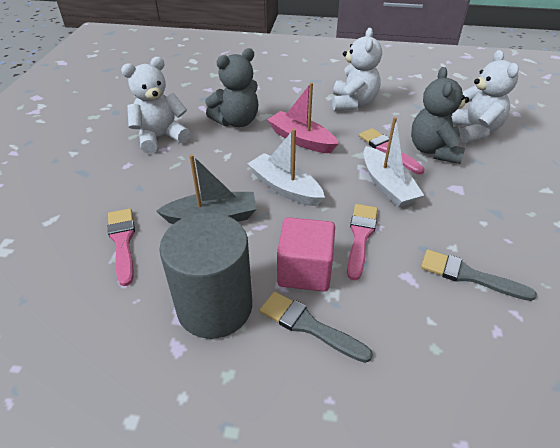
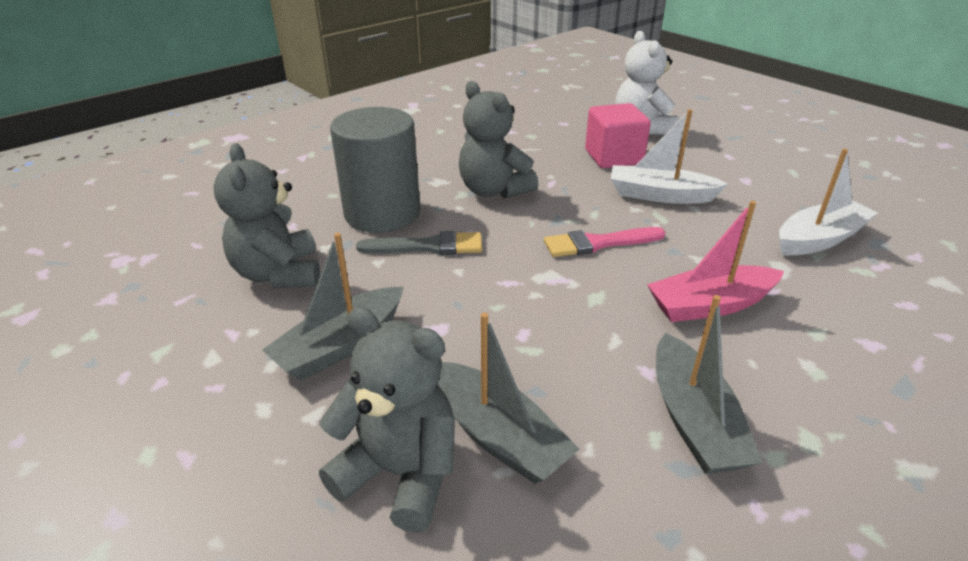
grey boat: [156,154,257,224] = 1 -> [262,233,404,381] [437,312,579,484] [656,295,762,474] = 3
grey brush: [260,291,373,363] [421,249,537,301] = 2 -> [356,231,482,255] = 1
grey teddy bear: [205,48,258,127] [411,67,469,164] = 2 -> [213,143,320,288] [319,307,455,533] [459,81,539,199] = 3
pink brush: [108,209,135,286] [347,204,378,280] [359,128,425,174] = 3 -> [544,227,665,257] = 1
white teddy bear: [121,57,191,154] [332,28,382,111] [452,50,519,143] = 3 -> [615,31,679,135] = 1

